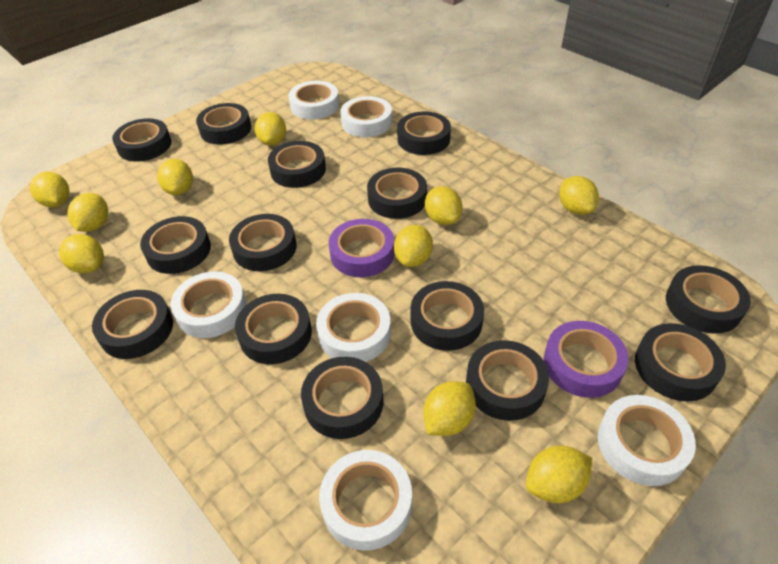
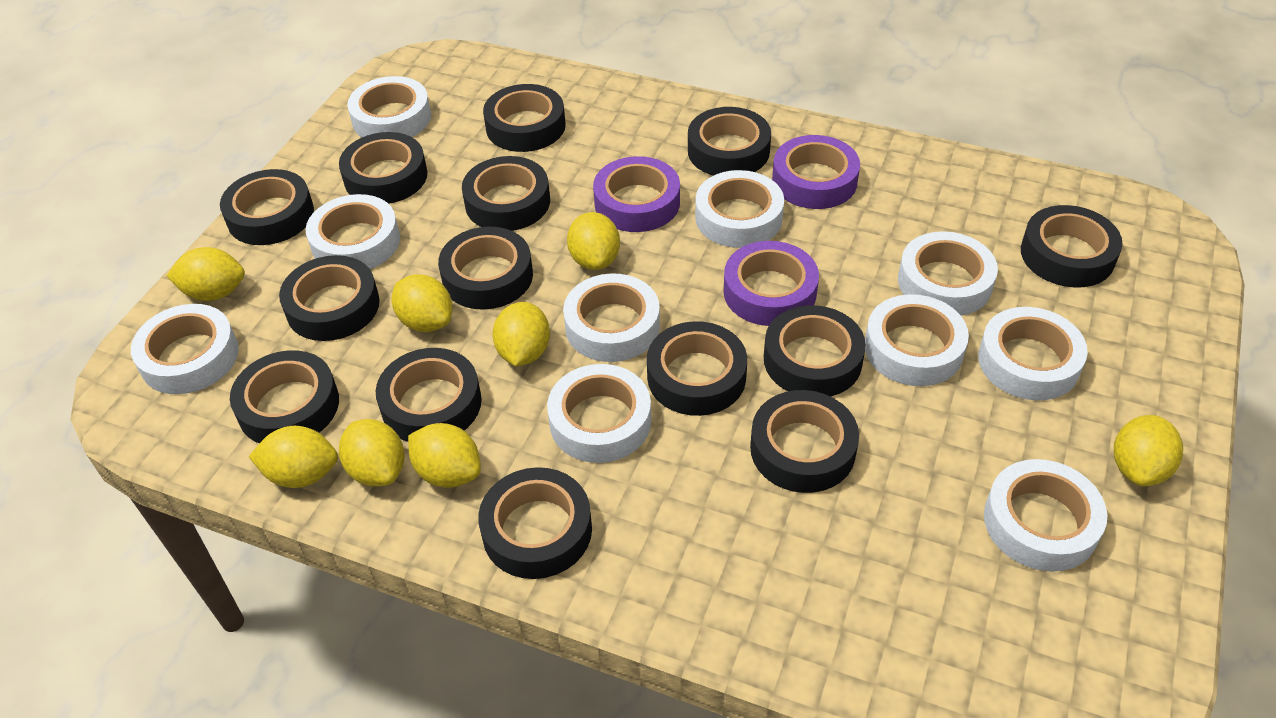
purple tape: [329,219,395,277] [544,321,629,398] = 2 -> [593,156,680,232] [723,241,819,326] [772,135,860,209] = 3
white tape: [171,272,247,338] [289,81,339,120] [316,293,391,362] [319,450,412,551] [340,96,392,137] [597,395,696,486] = 6 -> [131,304,239,394] [306,194,400,269] [347,76,431,137] [547,364,651,463] [563,273,660,362] [695,170,784,248] [865,294,969,386] [898,231,998,316] [978,307,1088,400] [984,459,1107,572] = 10
yellow lemon: [30,172,70,207] [59,234,104,273] [67,193,108,232] [157,159,193,195] [255,112,286,146] [394,225,433,267] [423,381,476,436] [425,186,463,225] [526,446,592,503] [559,176,599,215] = 10 -> [167,247,245,301] [249,426,338,488] [339,419,404,486] [392,274,452,332] [408,423,481,488] [492,302,550,366] [567,212,620,270] [1114,415,1183,486] = 8

